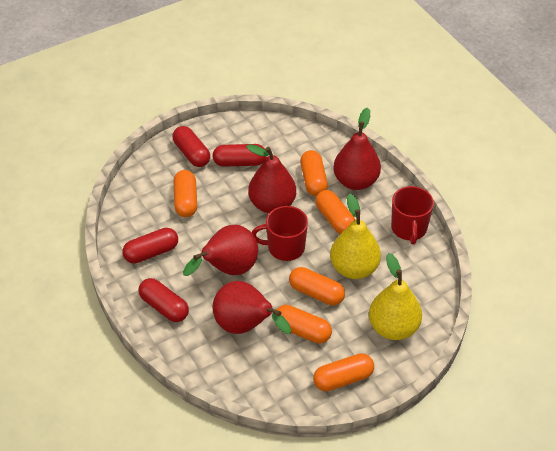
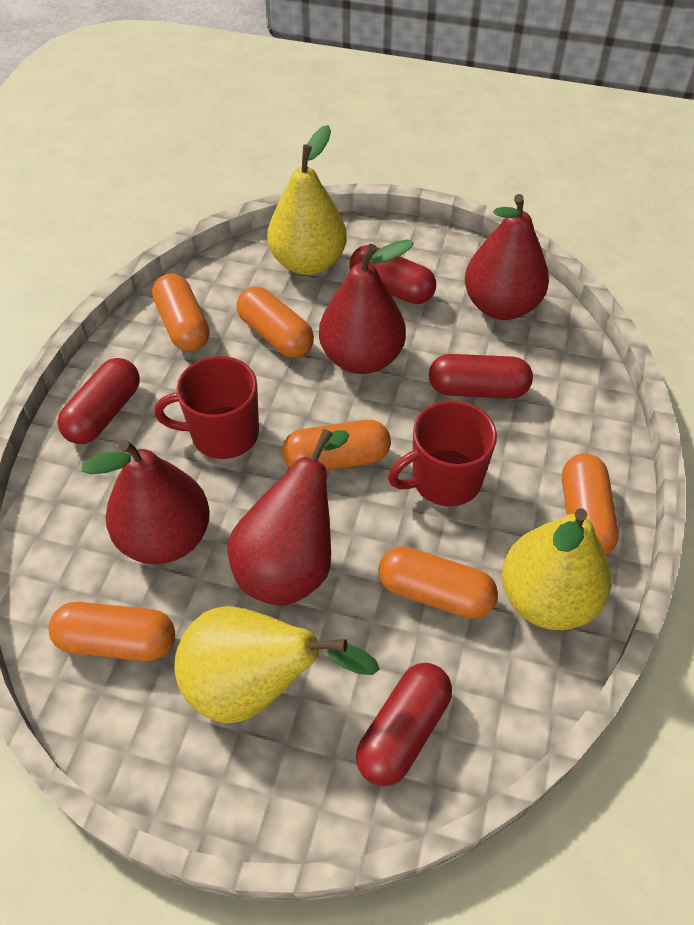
yellow pear: [330,194,381,279] [369,253,422,340] = 2 -> [174,606,380,723] [267,125,347,275] [502,508,611,630] = 3

